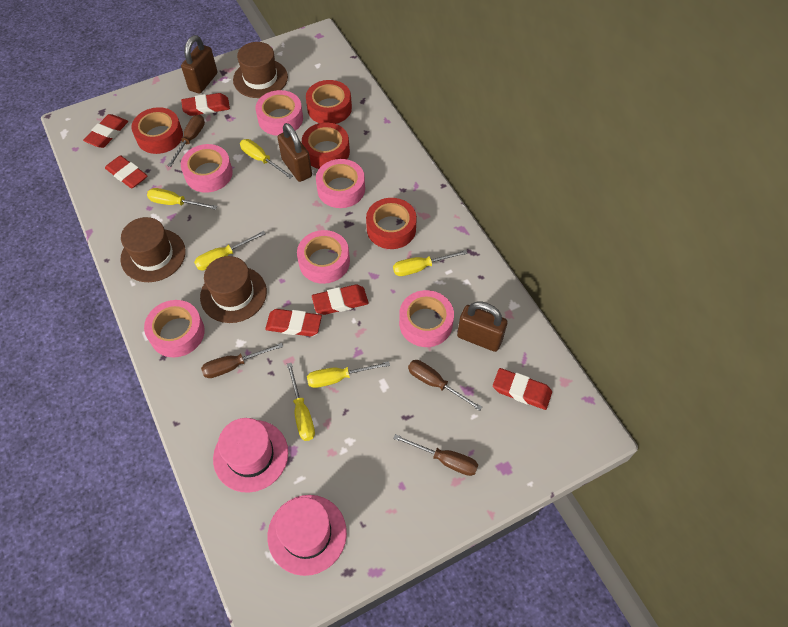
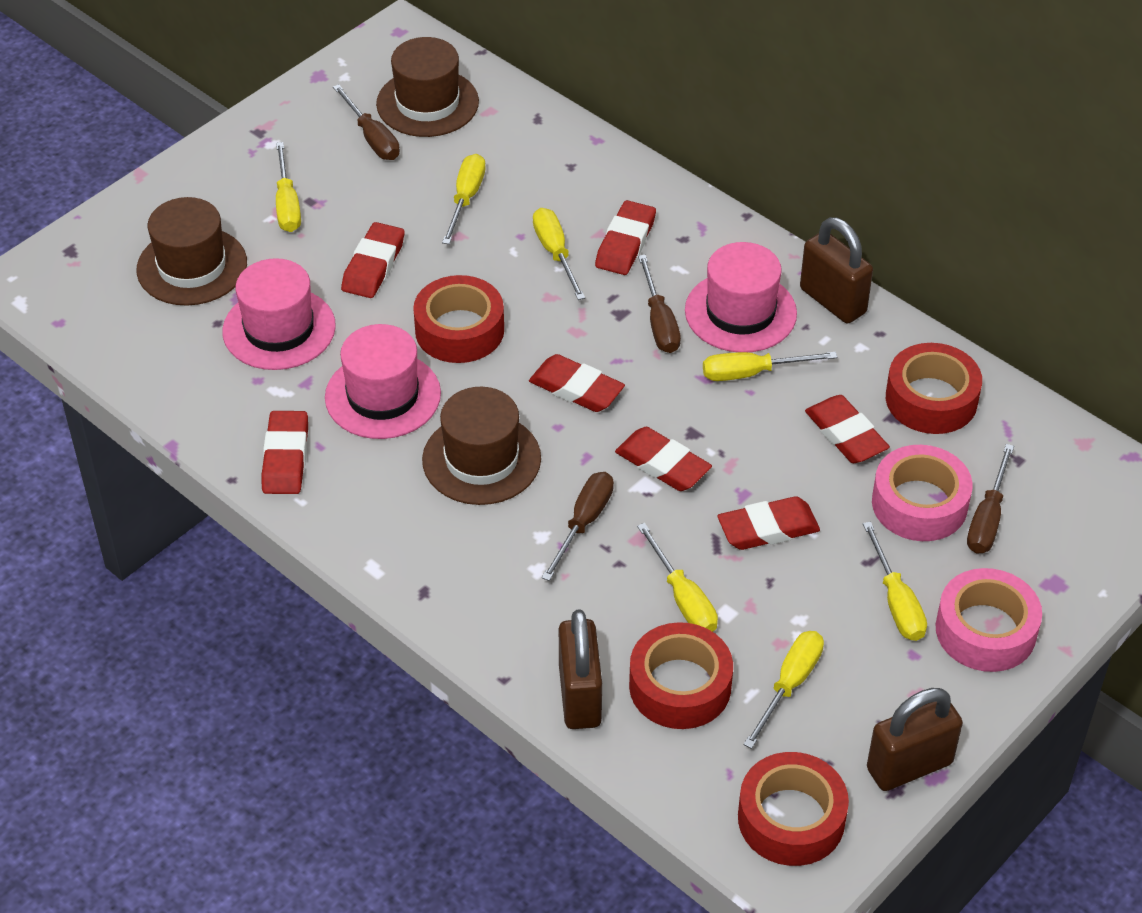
pink hat: [213,418,288,493] [267,495,347,576] = 2 -> [222,258,336,370] [325,324,441,439] [685,242,797,352] = 3
pink tape: [144,300,205,358] [181,144,233,193] [256,90,303,136] [297,230,350,284] [316,159,365,208] [399,290,454,347] = 6 -> [872,445,973,541] [936,568,1042,672] = 2
red eraser: [83,114,128,148] [105,155,148,189] [181,93,230,116] [265,309,322,336] [312,284,369,315] [493,368,552,410] = 6 -> [261,411,308,494] [341,222,405,298] [529,354,625,412] [595,200,656,275] [615,427,712,491] [717,496,820,550] [805,395,890,463] = 7
yellow screwdriver: [147,188,218,210] [194,231,266,270] [240,139,293,179] [287,363,315,441] [307,361,390,388] [393,250,467,276] = 6 -> [276,142,301,232] [442,154,486,244] [533,208,585,300] [637,523,718,632] [703,352,837,381] [744,631,824,749] [863,522,927,641] = 7

